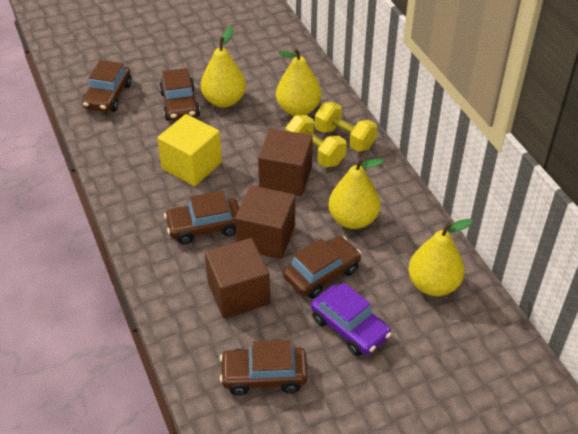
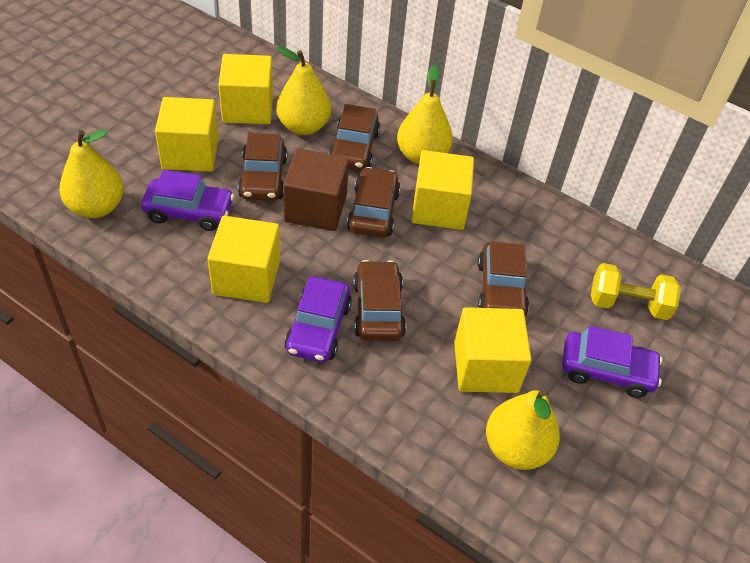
brown cube: [205,238,270,318] [235,185,295,259] [258,128,313,196] = 3 -> [283,148,349,231] = 1
purple car: [311,283,391,356] = 1 -> [141,170,234,231] [284,277,352,362] [562,326,663,398] = 3
yellow cube: [157,114,222,186] = 1 -> [155,97,219,172] [207,216,280,303] [218,54,273,124] [411,150,474,230] [454,307,532,393] = 5
yellow dumbbell: [286,115,347,167] [315,102,377,152] = 2 -> [591,263,681,320] = 1

